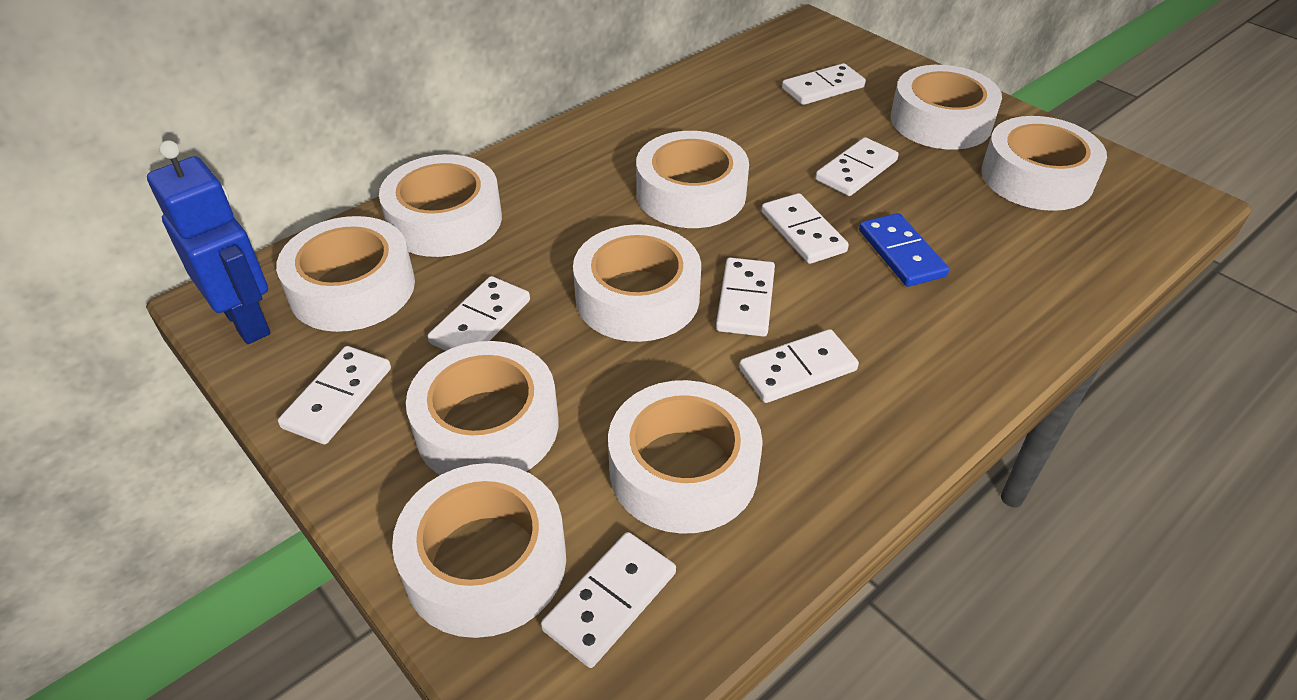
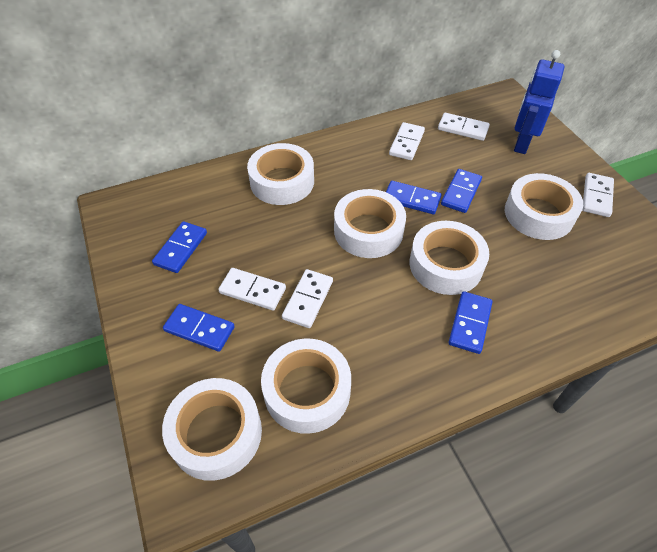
blue domino: [859,213,949,287] = 1 -> [152,221,207,273] [163,304,235,352] [386,181,441,214] [441,169,482,213] [448,291,493,354] = 5
white domino: [278,346,391,444] [428,276,530,351] [541,532,676,668] [716,258,775,337] [739,329,859,403] [761,193,849,264] [782,63,866,105] [815,137,899,196] = 8 -> [218,268,286,311] [282,269,333,328] [389,122,425,160] [438,113,490,141] [582,173,614,217] = 5
white tape: [276,216,415,332] [379,154,502,257] [392,463,566,638] [406,341,558,475] [573,224,701,342] [608,380,763,534] [636,131,749,228] [890,65,1002,150] [981,116,1107,211] = 9 -> [162,378,262,481] [247,143,314,205] [261,339,351,434] [334,189,406,258] [410,221,489,295] [505,173,583,240] = 6

